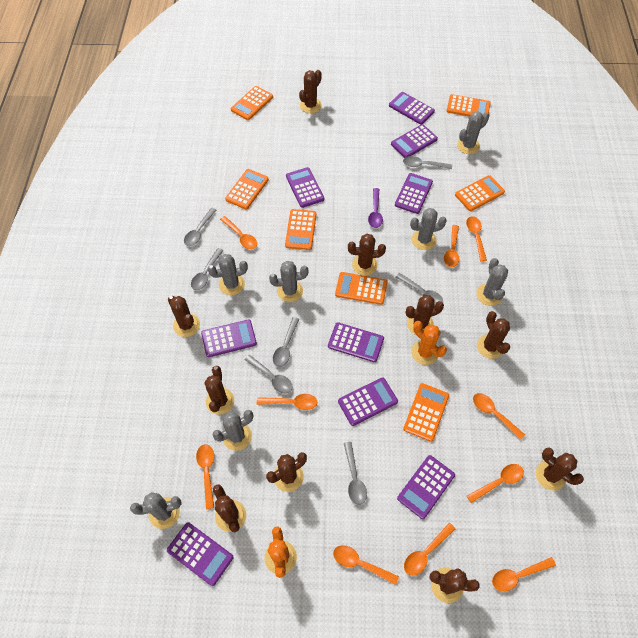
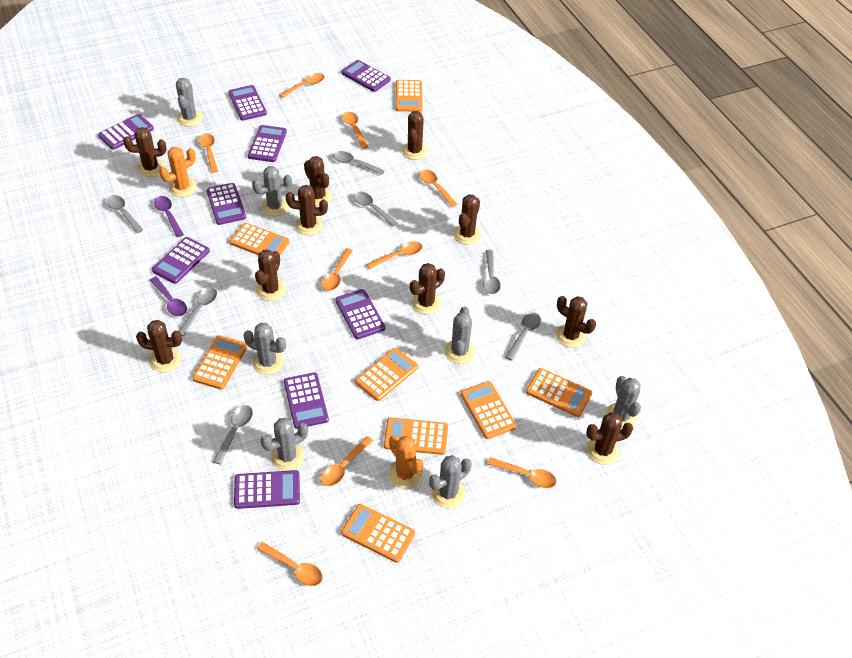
orange calculator: [225,169,269,209] [231,86,273,120] [285,209,317,250] [335,272,387,305] [403,383,449,442] [447,94,491,117] [455,175,505,211] = 7 -> [192,335,247,390] [230,223,289,255] [341,504,415,563] [355,348,418,401] [384,417,448,455] [396,80,423,112] [461,381,516,439] [526,368,592,417] = 8
orange spoon: [196,444,214,509] [220,216,257,249] [257,394,317,410] [333,545,399,585] [404,523,455,576] [444,225,459,267] [466,216,487,262] [467,464,524,503] [473,393,525,440] [492,557,556,591] = 10 -> [199,133,218,173] [257,542,323,586] [279,73,324,98] [321,436,373,486] [322,248,353,291] [342,112,368,149] [367,241,422,269] [419,169,457,207] [487,457,557,488] = 9
purple spoon: [368,188,383,228] = 1 -> [150,276,187,316] [154,196,184,237] = 2

